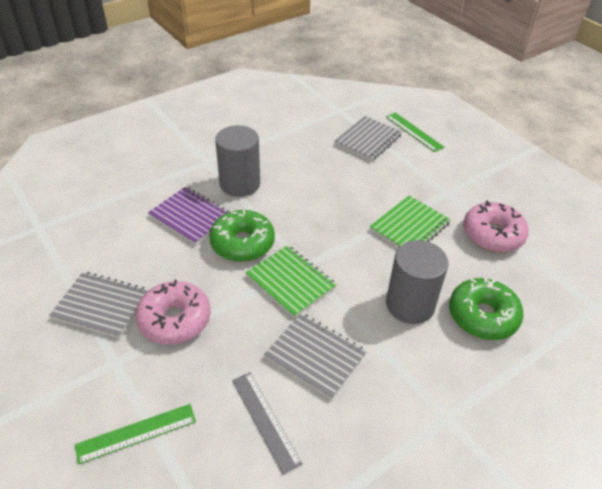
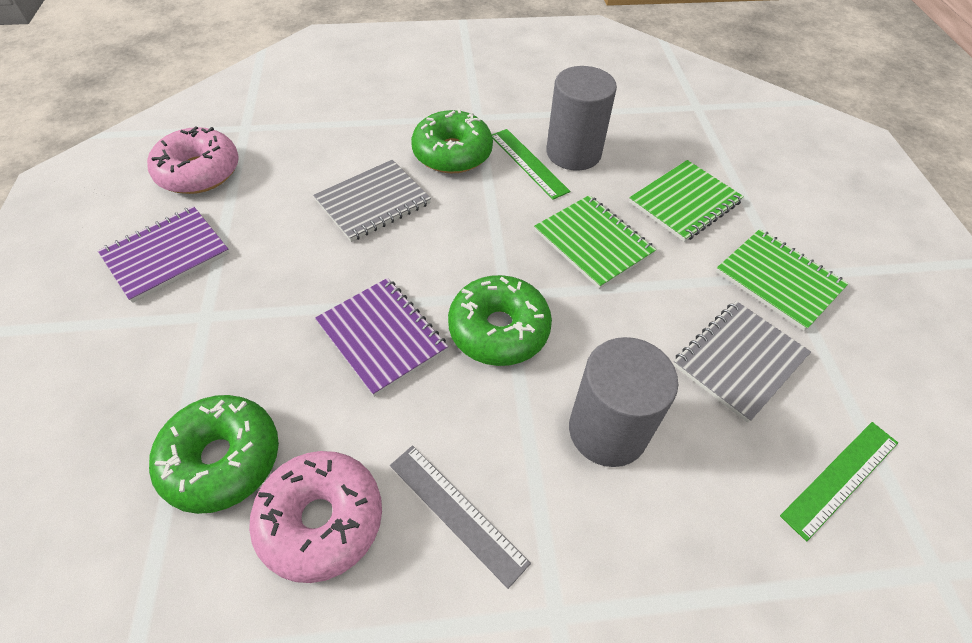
green donut: [209,210,275,262] [449,277,524,340] = 2 -> [149,395,279,514] [411,108,493,173] [448,275,552,366] = 3
green notebook: [245,245,337,318] [369,196,451,248] = 2 -> [534,195,656,289] [629,160,744,242] [716,229,848,331] = 3
grey notebook: [49,272,149,338] [264,313,367,400] [334,116,402,161] = 3 -> [313,160,431,242] [673,301,811,423] = 2
purple notebook: [148,187,229,245] = 1 -> [98,206,229,303] [315,278,448,397] = 2

